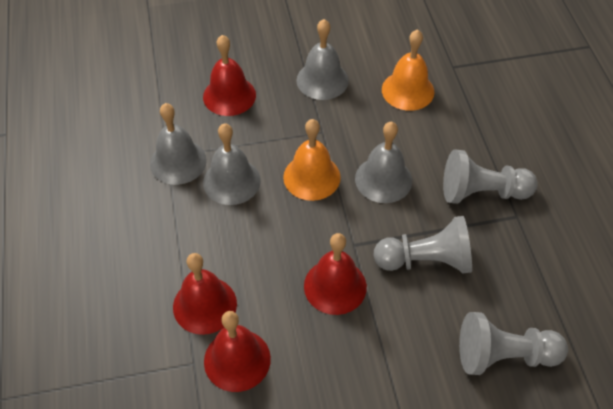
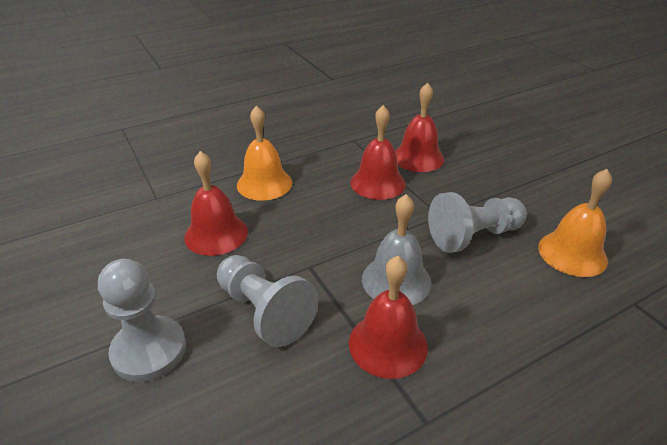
grey bell: [150,103,207,185] [203,123,261,205] [296,19,349,100] [355,122,412,203] = 4 -> [362,194,432,305] = 1

